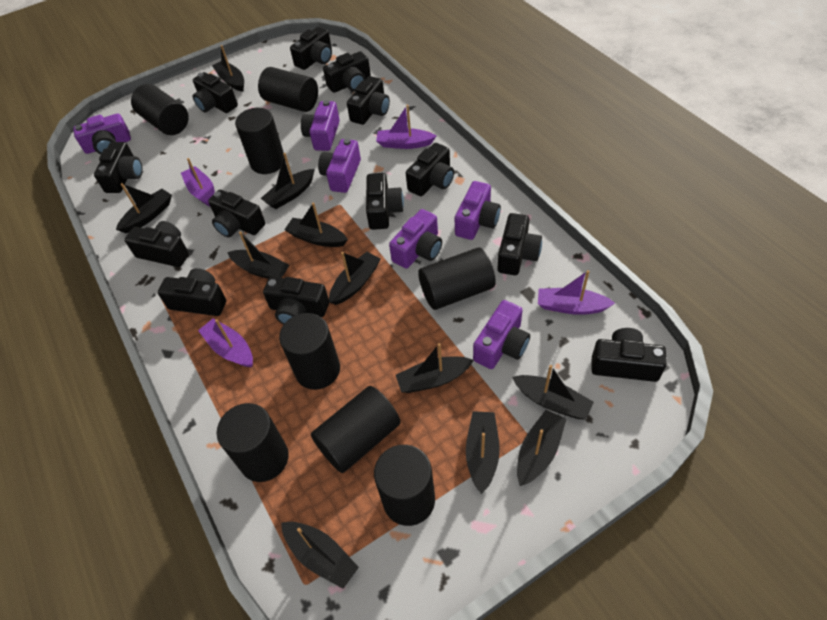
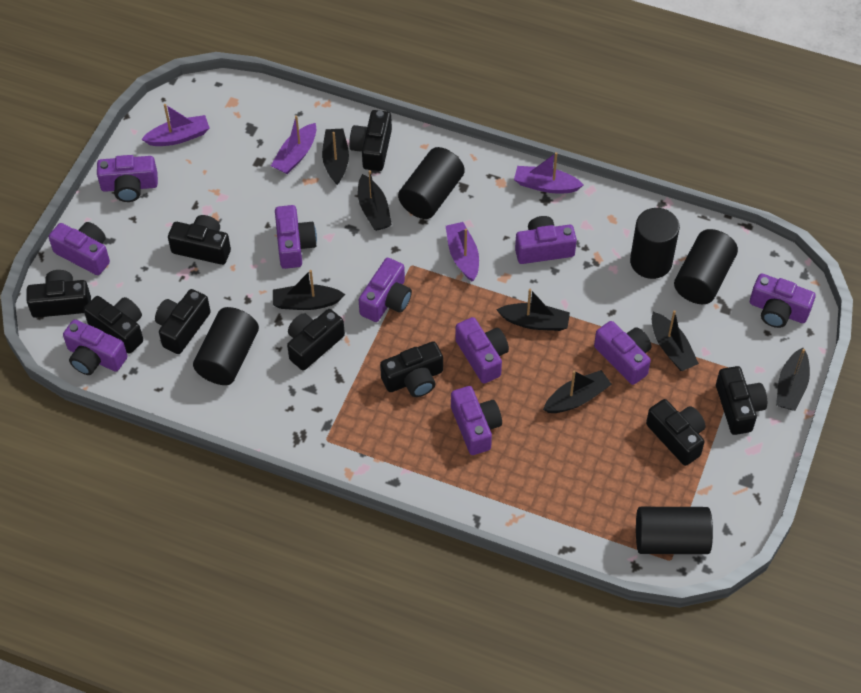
black boat: [116,183,172,233] [212,45,244,92] [227,231,289,279] [261,153,315,209] [281,522,359,589] [284,202,348,247] [329,252,381,305] [396,343,474,393] [466,411,500,494] [512,365,594,420] [517,410,566,486] = 11 -> [273,270,345,310] [322,129,349,185] [358,170,392,231] [496,289,570,331] [543,370,612,413] [652,310,699,371] [776,348,810,411] = 7
black camera: [94,142,143,193] [125,221,189,267] [158,268,226,316] [193,72,238,113] [208,190,265,238] [263,277,329,324] [290,27,332,70] [323,51,371,93] [347,76,390,125] [366,173,404,230] [406,143,454,196] [497,213,542,275] [591,328,667,382] = 13 -> [26,270,91,318] [83,296,143,354] [155,289,211,354] [168,215,231,265] [287,309,345,370] [349,110,392,171] [380,341,443,397] [646,399,706,466] [716,366,767,435] = 9
black cylinder: [131,84,189,135] [216,403,289,482] [235,108,285,174] [258,67,318,112] [279,313,340,390] [311,386,401,473] [374,445,435,526] [418,247,496,310] = 8 -> [193,307,259,385] [398,147,465,219] [630,208,680,279] [636,507,713,554] [674,229,738,304] = 5
purple camera: [73,113,131,154] [301,100,340,151] [318,139,361,193] [389,209,442,269] [455,181,501,240] [473,300,530,369] = 6 -> [49,222,110,275] [63,320,127,375] [97,155,158,202] [275,205,317,269] [359,258,412,322] [451,386,502,455] [455,317,509,384] [515,216,577,264] [594,321,651,385] [750,273,816,328] = 10

